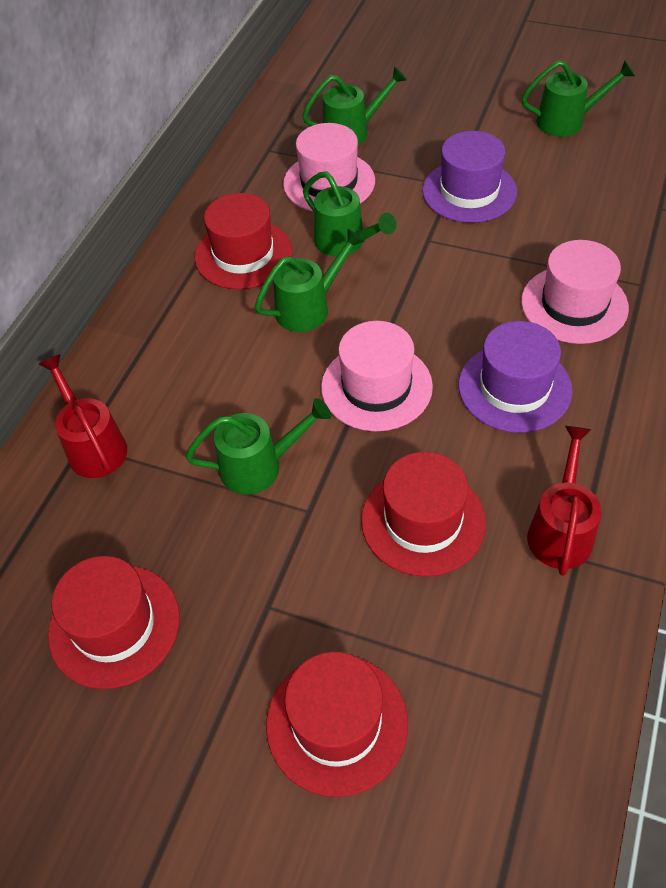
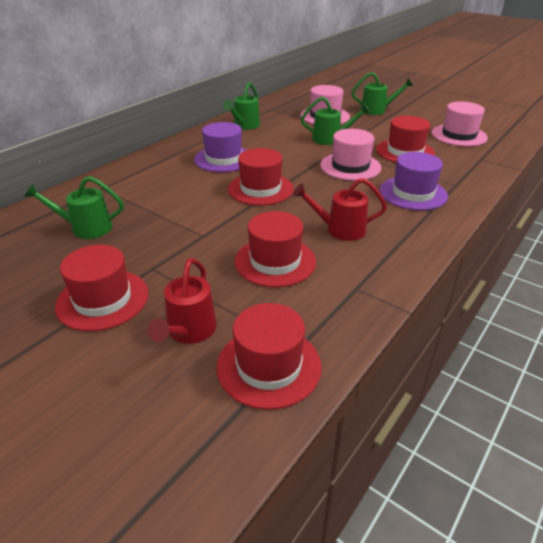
green watering can: [185,398,331,494] [255,228,365,332] [302,66,407,145] [303,171,396,256] [521,61,635,137] = 5 -> [24,176,124,239] [223,82,260,130] [301,97,370,145] [352,72,413,115] = 4
red hat: [48,556,180,689] [195,193,292,289] [266,652,408,797] [361,452,486,577] = 4 -> [55,245,149,331] [216,303,322,410] [228,148,294,206] [234,211,316,287] [376,116,435,162] = 5

